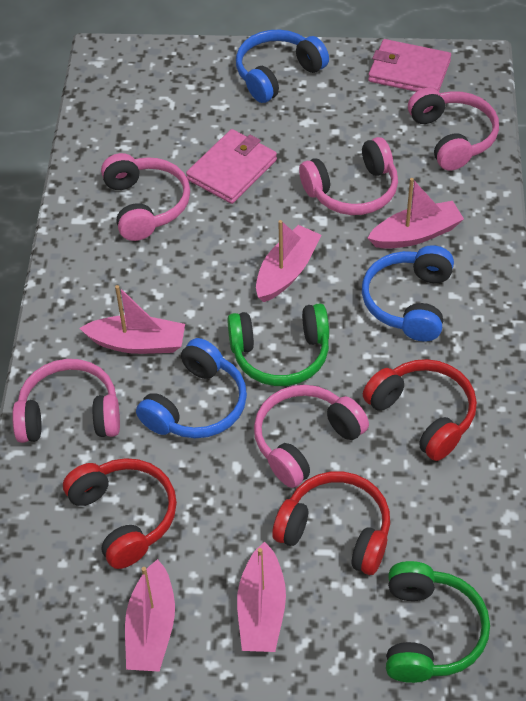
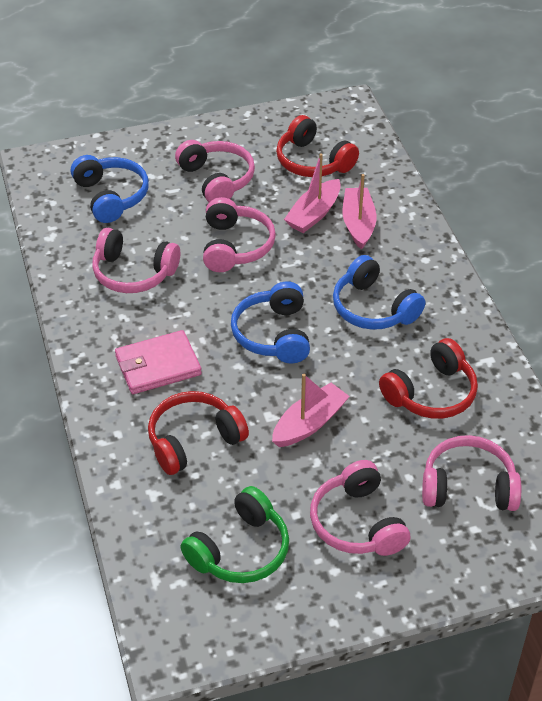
green headphones: [227,304,329,386] [386,561,490,683] = 2 -> [181,486,289,583] = 1
pink boat: [80,285,185,354] [125,559,175,672] [237,542,286,652] [256,220,321,302] [368,178,464,249] = 5 -> [272,374,350,447] [284,153,341,233] [342,174,377,250] = 3
pink wallet: [186,129,277,204] [368,39,451,92] = 2 -> [115,330,202,394] = 1

